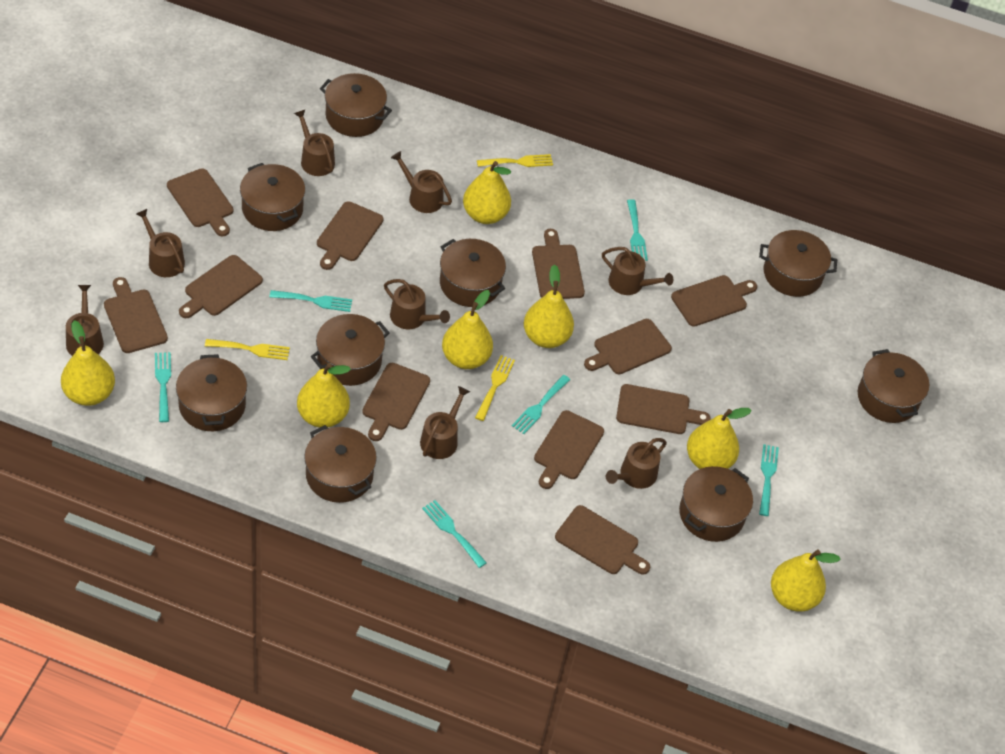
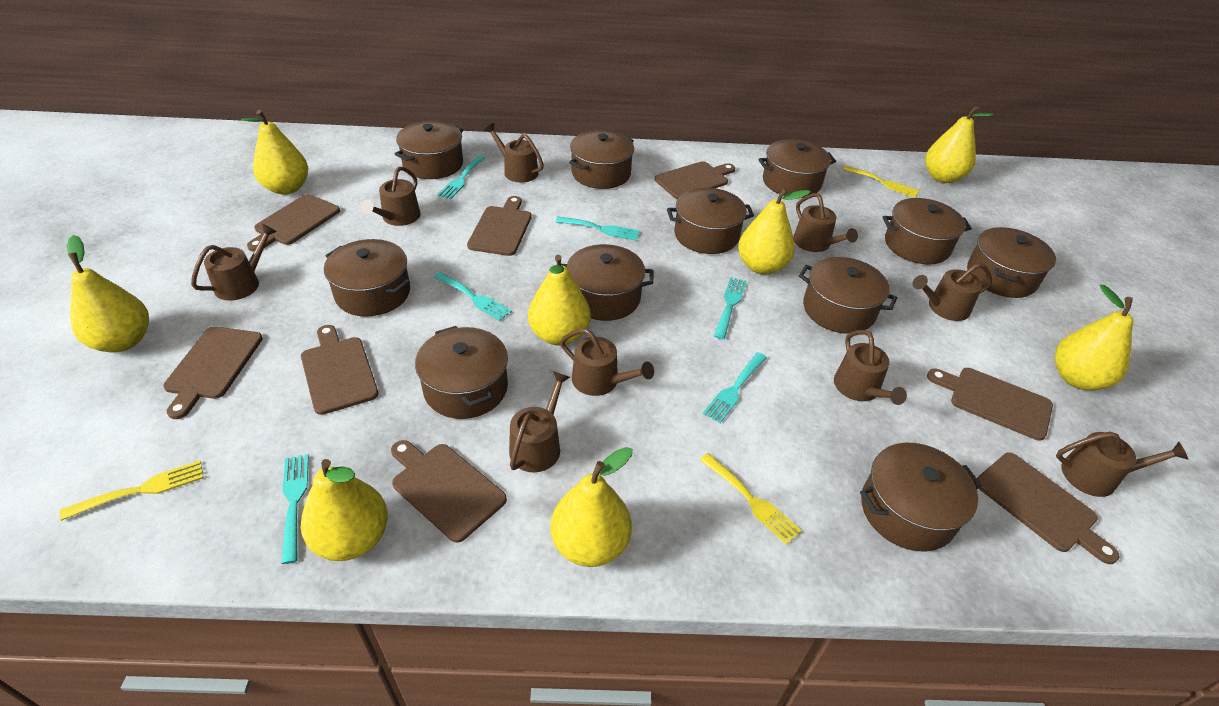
brown cutting board: [104,277,168,353] [167,168,233,236] [179,255,263,318] [317,201,383,270] [362,363,430,441] [532,229,585,299] [534,410,604,489] [555,505,650,575] [584,319,672,374] [616,384,711,434] [671,275,757,327] = 11 -> [163,326,263,419] [247,194,340,252] [301,325,379,415] [391,440,507,543] [467,196,532,256] [655,161,735,199] [927,368,1053,441] [977,453,1120,564] = 8
brown pot: [176,354,247,431] [240,163,305,231] [304,425,377,503] [311,314,390,386] [320,73,392,137] [440,239,506,307] [679,466,753,542] [759,230,837,297] [858,349,929,423] = 9 -> [324,239,410,317] [395,121,464,179] [415,326,508,419] [561,244,653,321] [569,130,634,189] [667,188,754,254] [758,139,836,198] [799,257,897,334] [860,443,982,552] [882,198,972,264] [967,227,1056,298] = 11
brown watering can: [66,285,104,356] [136,209,185,277] [294,110,335,176] [384,279,450,329] [391,151,452,213] [420,386,470,459] [602,247,673,295] [606,438,667,489] = 8 -> [191,224,277,301] [361,167,420,226] [484,123,544,183] [509,371,570,472] [560,329,654,396] [793,193,858,252] [834,330,907,405] [912,263,992,321] [1056,432,1188,497] = 9
yellow pear: [61,320,115,406] [297,363,351,428] [442,290,493,369] [463,161,511,224] [524,264,574,348] [687,408,752,469] [771,550,841,612] = 7 -> [67,235,149,352] [241,110,308,195] [301,459,388,561] [528,255,591,345] [550,447,632,567] [738,187,811,275] [925,106,993,183] [1055,285,1133,390] = 8

